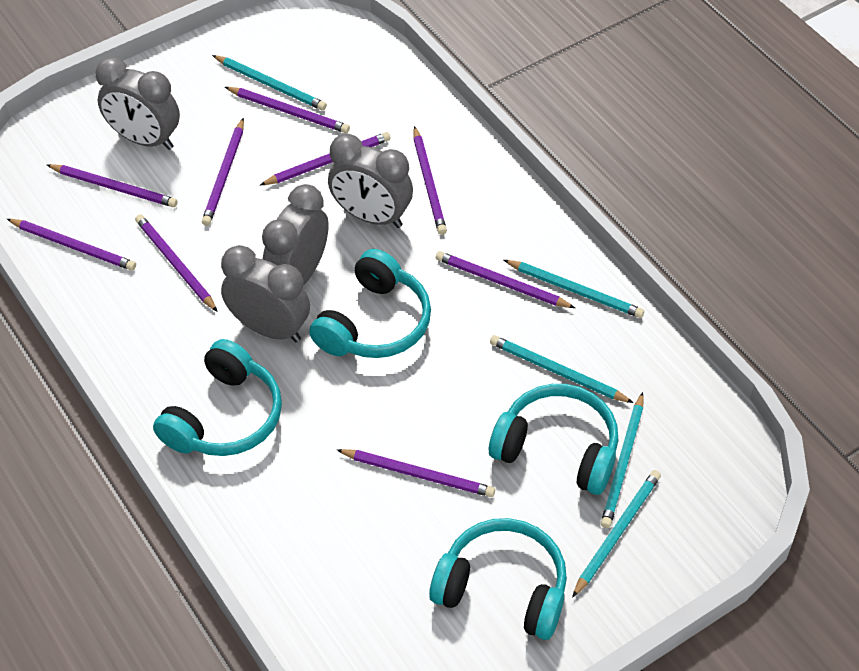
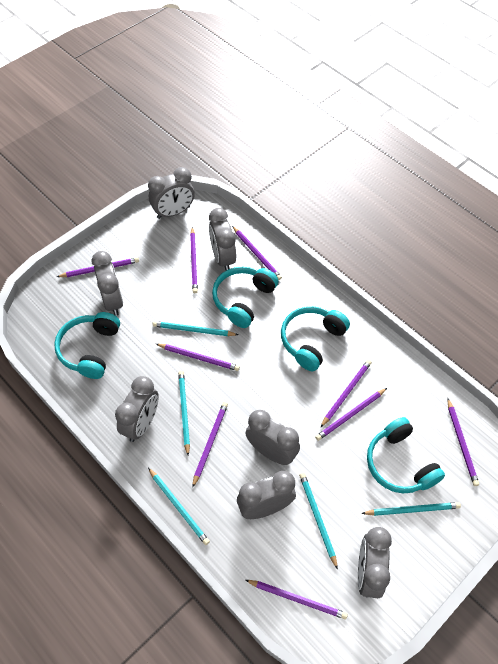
grey clock: [96,57,180,150] [221,245,310,342] [262,184,329,285] [328,134,413,228] = 4 -> [91,251,123,316] [115,376,159,442] [148,167,195,219] [209,208,236,271] [237,471,296,519] [245,410,300,465] [358,527,392,598] = 7

